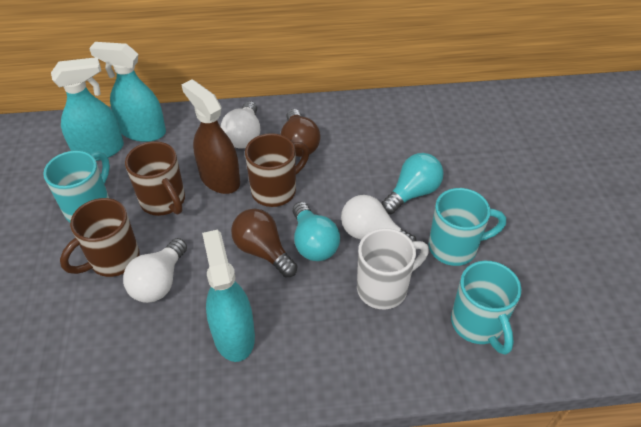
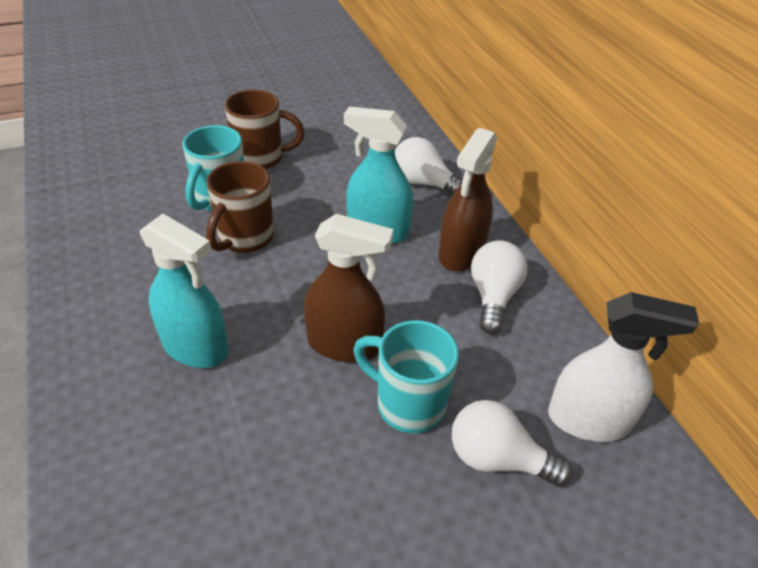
brown light bulb: [231,209,297,277] [280,109,321,157] = 2 -> none = 0
brown mug: [60,198,140,277] [125,141,185,216] [245,133,309,207] = 3 -> [206,161,274,253] [225,90,305,169] = 2
brown spray bottle: [182,80,240,194] = 1 -> [304,214,393,363] [439,128,497,271] = 2
turquoise light bulb: [293,202,340,261] [381,153,444,214] = 2 -> none = 0
turquoise mug: [43,151,110,222] [429,188,506,266] [451,261,521,355] = 3 -> [183,125,244,211] [353,320,459,433] = 2
turquoise spray bottle: [51,57,124,161] [89,42,166,142] [202,230,255,362] = 3 -> [140,213,229,368] [344,106,413,244] = 2
white mug: [357,228,429,310] = 1 -> none = 0
white spray bottle: none = 0 -> [548,292,699,442] = 1

